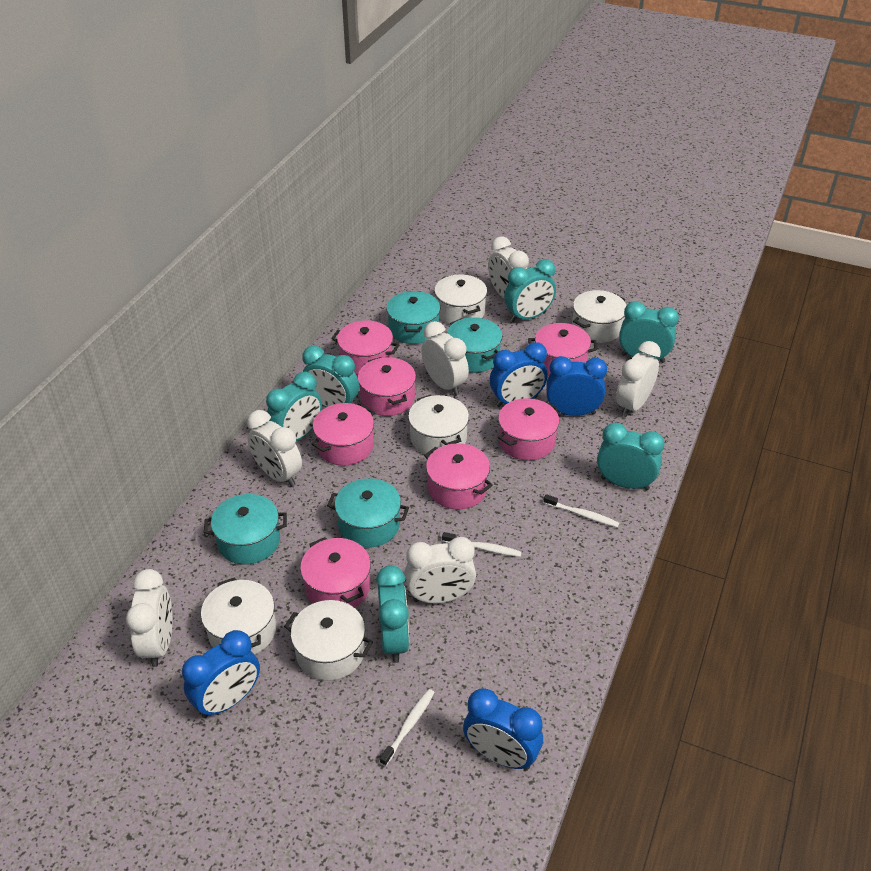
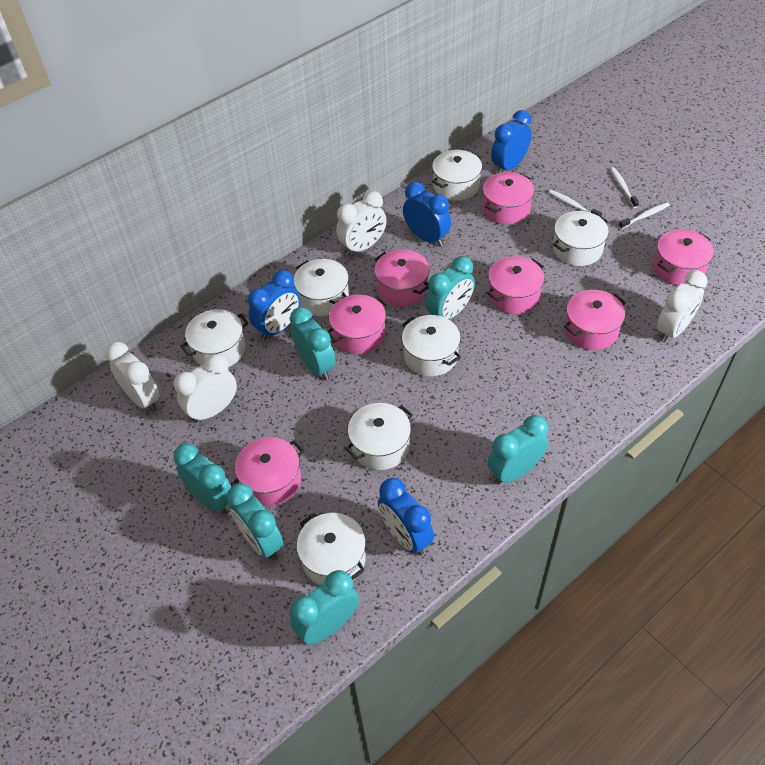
turquoise pot: [204,494,287,565] [327,478,409,548] [387,291,440,344] [447,317,502,373] = 4 -> none = 0
white clock: [126,569,172,667] [247,410,302,487] [405,537,476,603] [421,321,469,396] [488,236,529,298] [616,341,661,417] = 6 -> [105,342,160,412] [174,354,237,423] [336,191,386,255] [657,270,707,343] = 4
white pot: [201,577,276,655] [284,600,373,681] [408,395,469,456] [434,274,487,324] [572,290,627,343] = 5 -> [180,309,249,367] [294,259,349,316] [297,513,366,585] [345,403,413,470] [402,315,461,376] [432,150,482,201] [553,211,609,266] = 7

